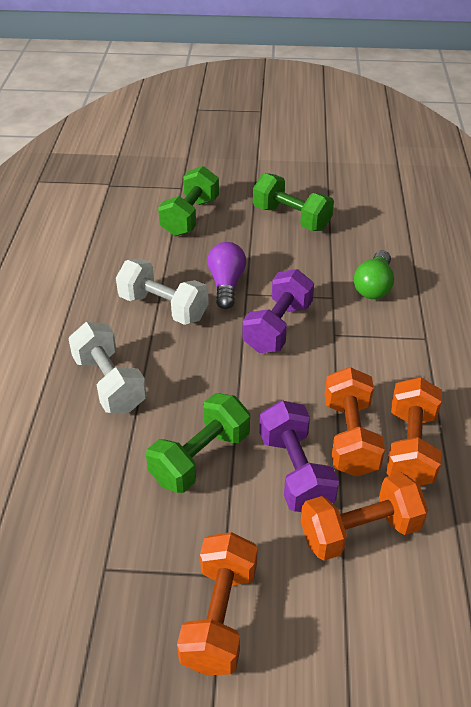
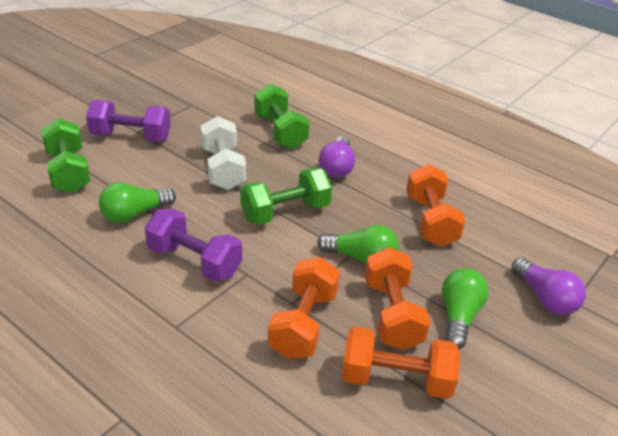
green light bulb: [354,250,394,299] = 1 -> [99,182,176,223] [317,225,399,264] [442,268,488,349] = 3
purple light bulb: [207,242,246,309] = 1 -> [319,136,355,178] [511,257,586,315] = 2
white dumbbell: [68,322,147,413] [116,258,209,325] = 2 -> [200,116,246,190] = 1

